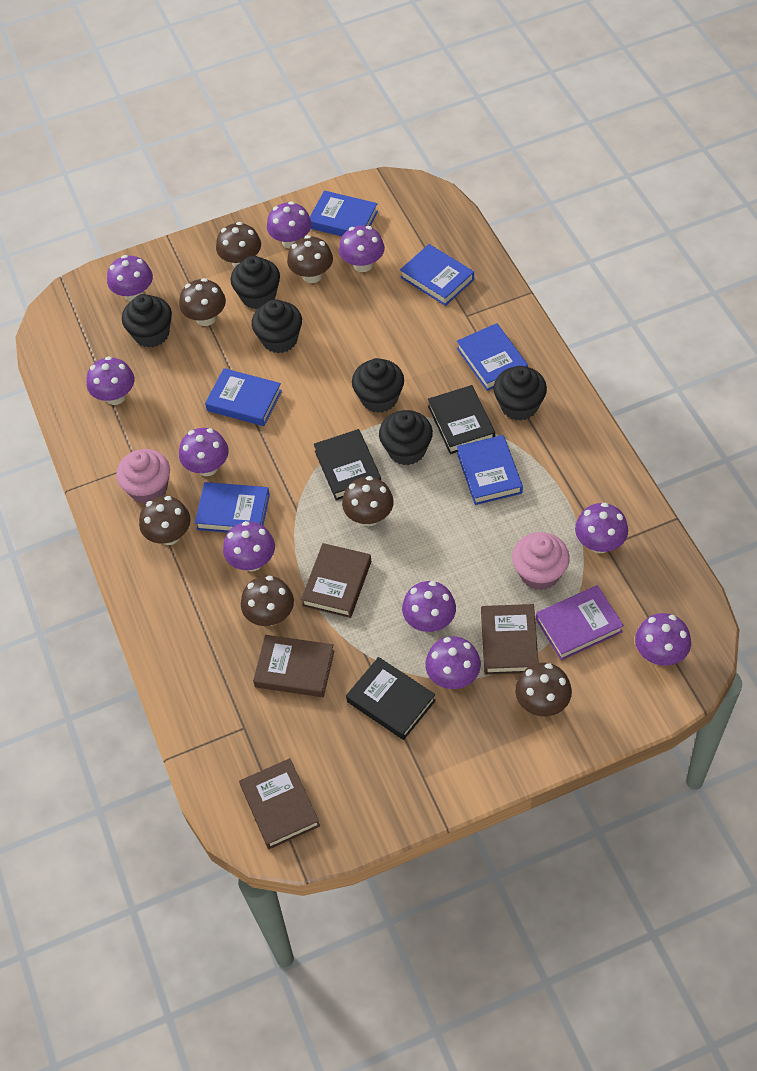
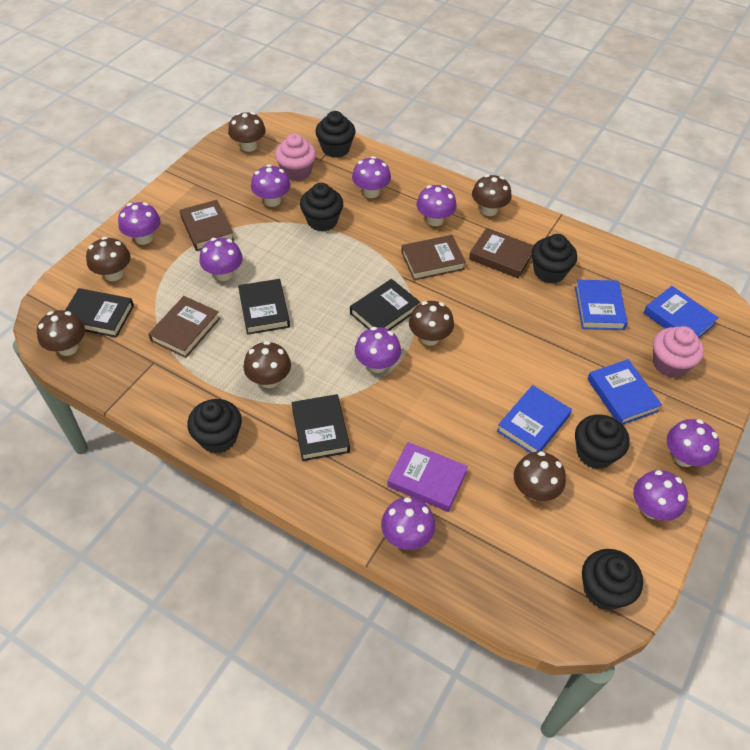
black book: [314,429,381,500] [346,657,436,740] [428,385,495,454] = 3 -> [65,288,134,338] [238,279,290,335] [291,394,350,461] [350,279,420,330] = 4
blue book: [195,482,270,533] [205,368,282,426] [310,191,378,236] [400,244,474,306] [457,323,528,391] [457,435,523,505] = 6 -> [497,385,572,453] [575,280,628,330] [588,359,662,425] [644,286,719,338] = 4
purple mushroom: [86,356,135,405] [107,255,153,302] [179,428,229,476] [223,521,275,571] [267,201,312,249] [339,225,385,272] [402,581,456,632] [425,636,481,689] [575,503,628,553] [635,613,691,666] = 10 -> [118,202,160,245] [200,238,243,281] [251,164,291,207] [352,156,391,198] [355,327,401,373] [381,497,435,550] [417,185,457,226] [633,470,688,521] [667,419,719,467] = 9

